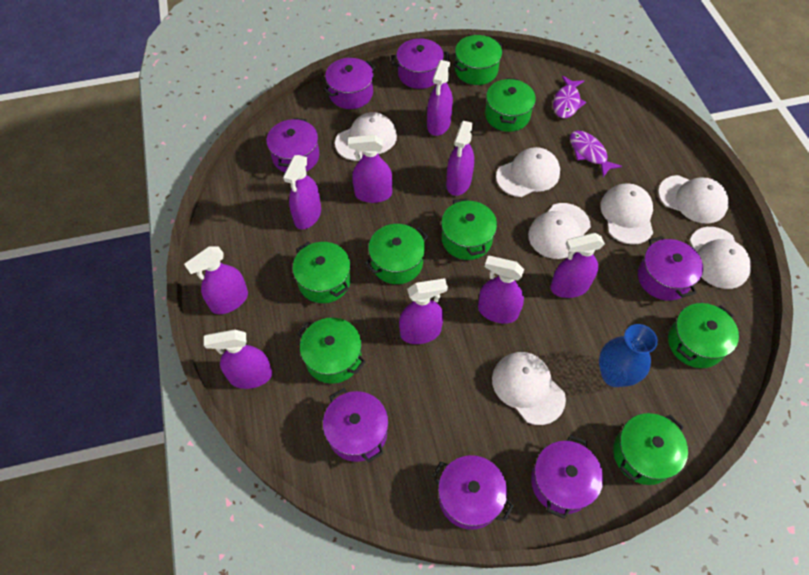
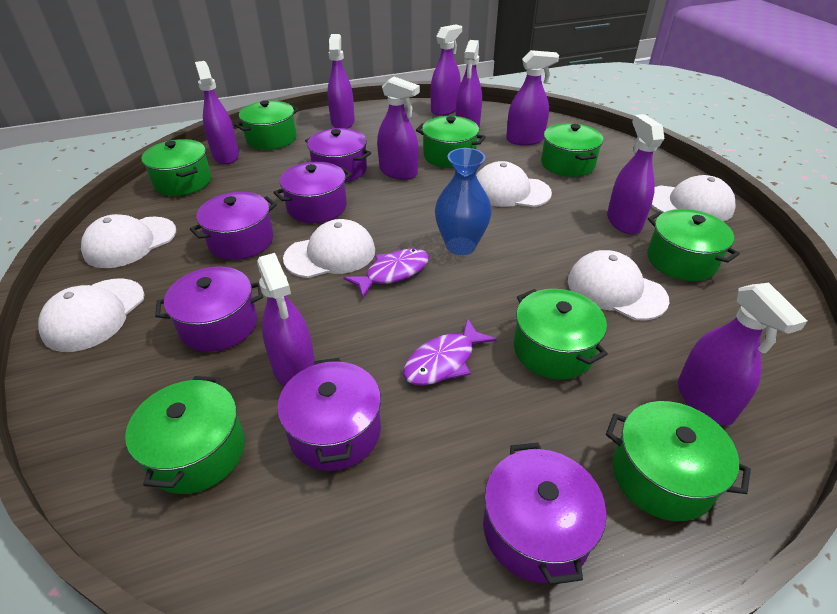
purple pot: [266,118,319,172] [323,58,376,109] [323,388,388,462] [391,38,449,89] [432,455,514,530] [531,435,603,519] [638,236,703,301] = 7 -> [155,267,263,352] [190,192,277,260] [273,162,352,223] [277,358,381,471] [305,128,371,182] [483,442,606,585] = 6
white cap: [335,112,397,161] [492,352,566,425] [496,147,560,197] [528,203,591,259] [600,183,653,245] [658,175,729,224] [690,227,751,289] = 7 -> [38,278,145,352] [81,214,176,268] [283,219,375,278] [476,161,552,207] [568,250,669,320] [651,175,736,222] = 6

